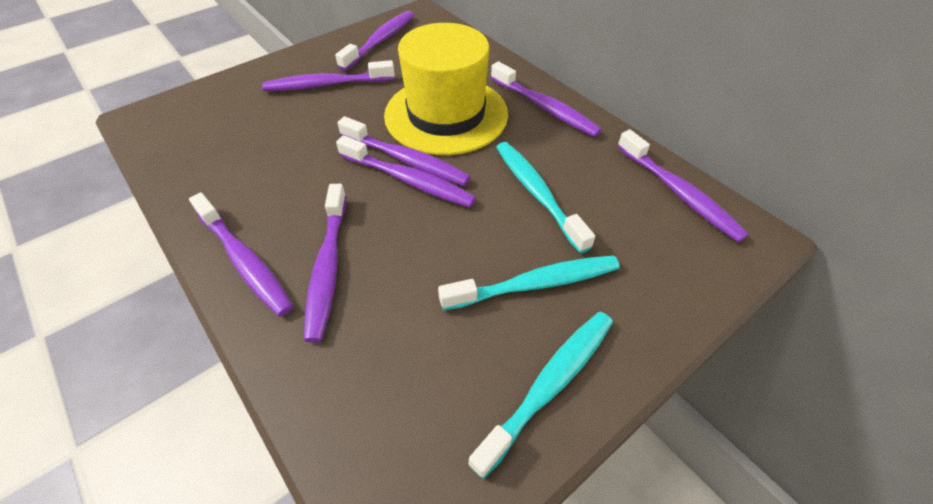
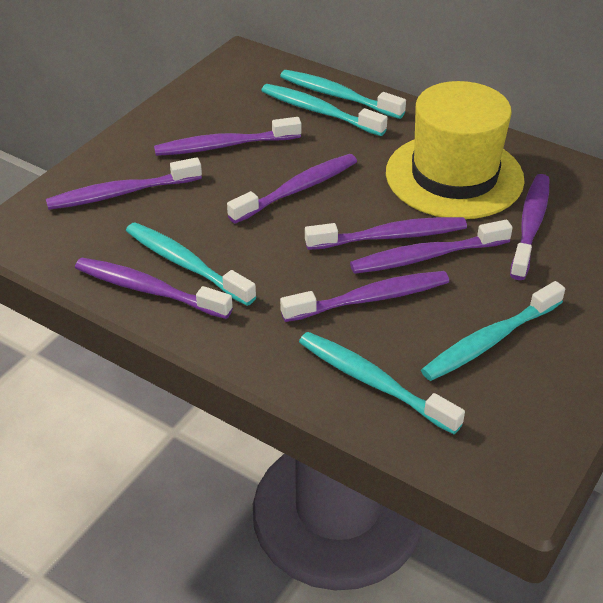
turquoise toothbrush: [438,255,620,310] [468,312,613,479] [496,142,595,253] = 3 -> [126,223,257,306] [261,84,388,136] [280,70,406,119] [299,332,465,434] [421,281,565,381] = 5

